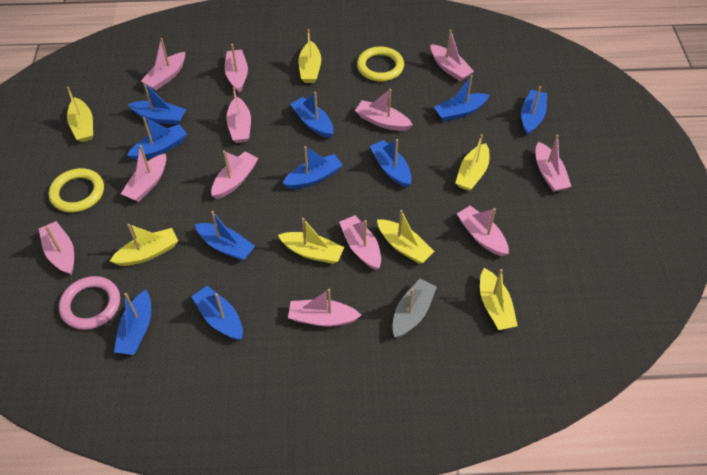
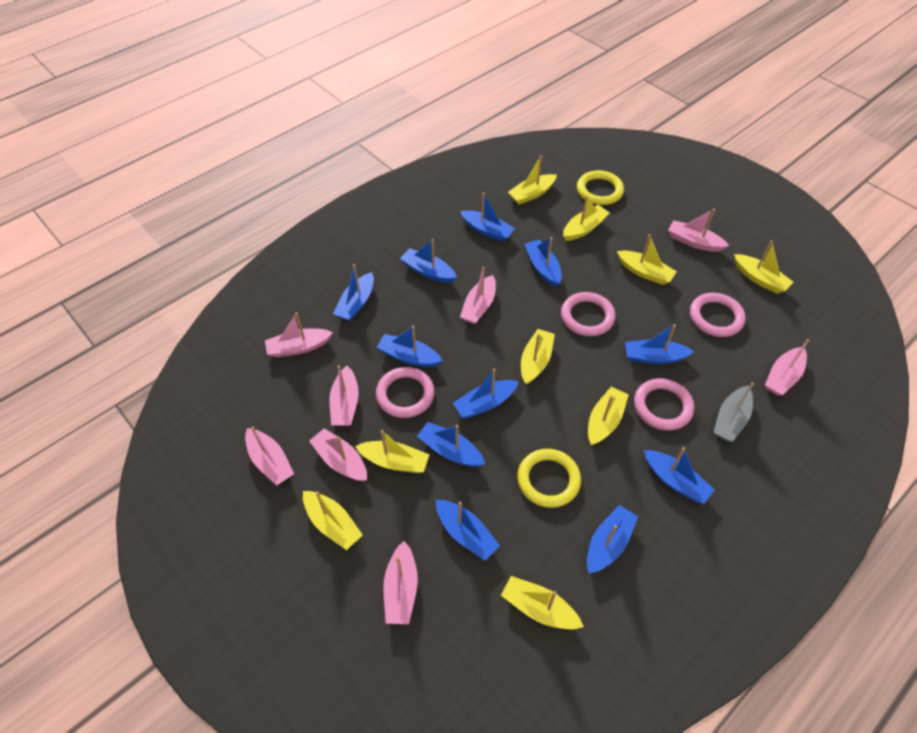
blue boat: [114,290,151,355] [127,116,187,160] [128,81,186,125] [191,286,243,340] [195,211,255,261] [282,146,343,189] [290,91,334,138] [370,139,412,188] [434,75,489,122] [521,86,547,135] = 10 -> [333,264,374,321] [377,326,443,367] [400,239,457,283] [417,422,485,467] [436,500,500,561] [453,369,519,419] [460,192,515,242] [525,237,562,287] [587,505,638,573] [625,324,694,364] [644,447,715,504] = 11
pink boat: [39,221,74,275] [121,145,166,202] [141,38,185,90] [211,151,258,199] [225,44,248,93] [226,87,251,143] [288,289,361,327] [339,215,381,270] [355,89,413,131] [431,29,474,81] [457,206,509,256] [536,135,572,192] = 12 -> [245,426,294,486] [265,312,333,357] [309,428,367,482] [329,365,359,426] [383,541,418,624] [460,267,496,324] [668,209,729,252] [765,339,809,396] = 8
pink ring: [59,276,120,330] = 1 -> [376,367,435,418] [561,292,615,336] [634,378,694,431] [690,293,746,337] = 4
yellow boat: [67,87,93,142] [110,224,178,266] [278,218,344,264] [298,29,321,83] [377,210,435,264] [456,134,489,191] [480,268,518,330] = 7 -> [303,491,363,550] [355,430,429,473] [501,576,584,629] [508,156,557,205] [521,329,555,385] [563,196,610,241] [588,387,629,445] [617,234,677,285] [734,240,794,294] = 9

